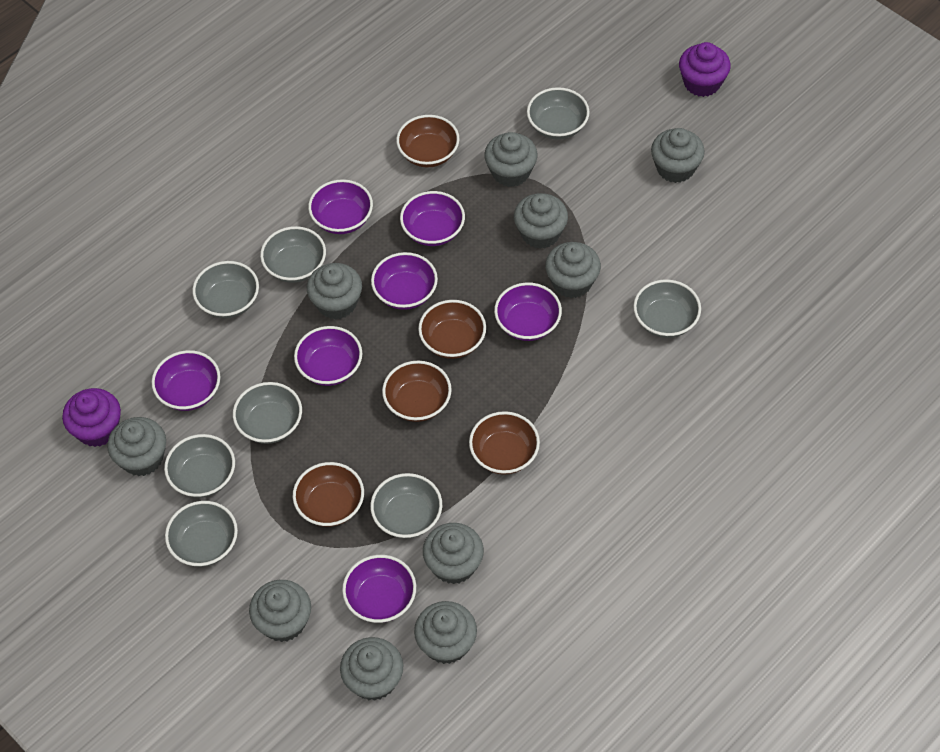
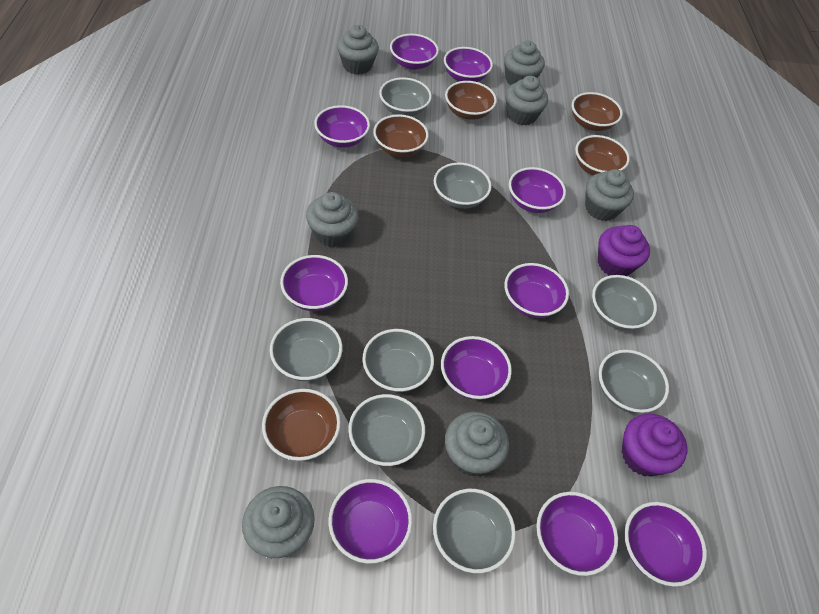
grey cupcake: [108,417,166,476] [249,580,311,642] [307,263,362,320] [340,637,403,701] [414,601,477,664] [423,523,484,584] [484,132,538,187] [514,193,568,249] [545,242,601,298] [651,128,705,183] = 10 -> [242,486,315,558] [306,192,359,247] [337,25,379,75] [445,412,509,476] [504,41,545,85] [505,76,548,125] [585,169,634,221] = 7
purple bowl: [152,350,220,411] [294,326,362,386] [308,179,373,234] [342,555,416,623] [371,252,438,310] [400,191,465,246] [494,282,562,341] = 7 -> [280,255,348,311] [314,105,370,148] [328,479,412,564] [390,34,439,70] [441,336,512,400] [444,47,493,82] [504,263,569,318] [509,167,566,213] [536,492,618,576] [624,502,707,587] = 10

